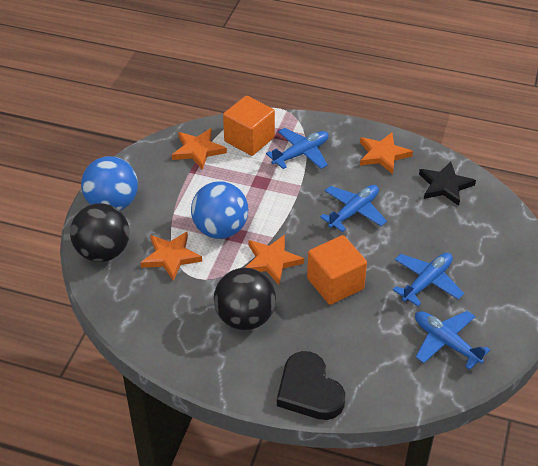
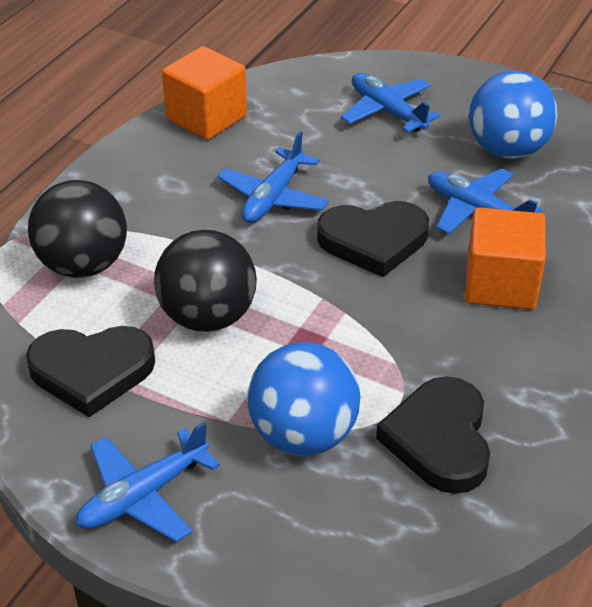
black heart: [277,351,345,420] = 1 -> [26,326,155,417] [317,201,429,277] [376,376,490,494] = 3
black star: [419,162,476,206] = 1 -> none = 0
orange star: [140,232,202,281] [172,128,227,170] [245,235,304,285] [360,133,413,174] = 4 -> none = 0

